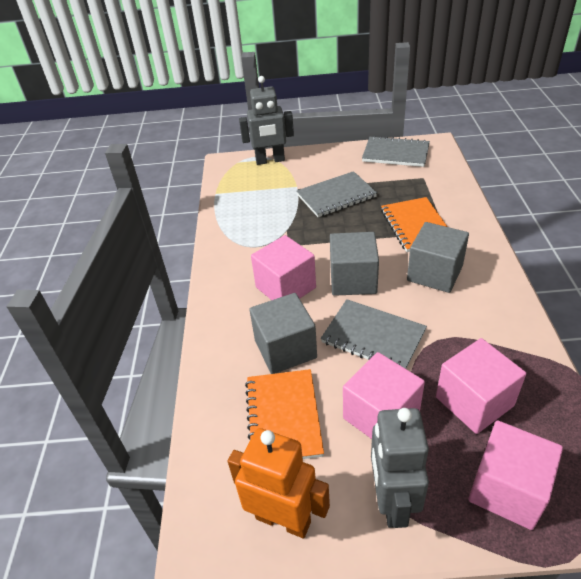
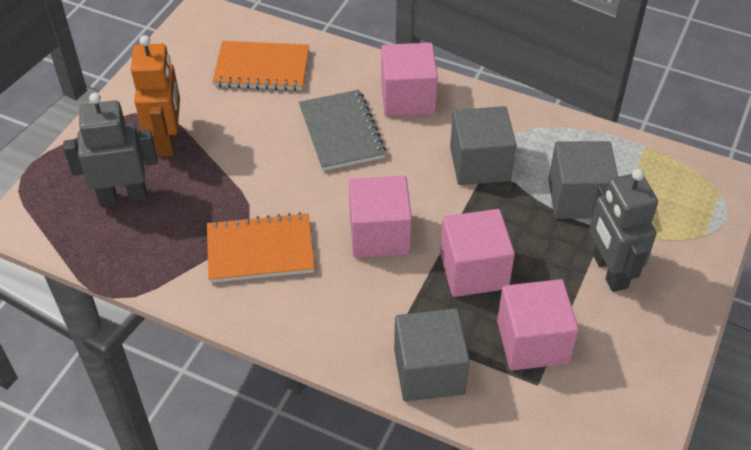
grey notebook: [297,171,377,217] [321,299,427,369] [362,136,430,167] = 3 -> [299,90,386,171] = 1

